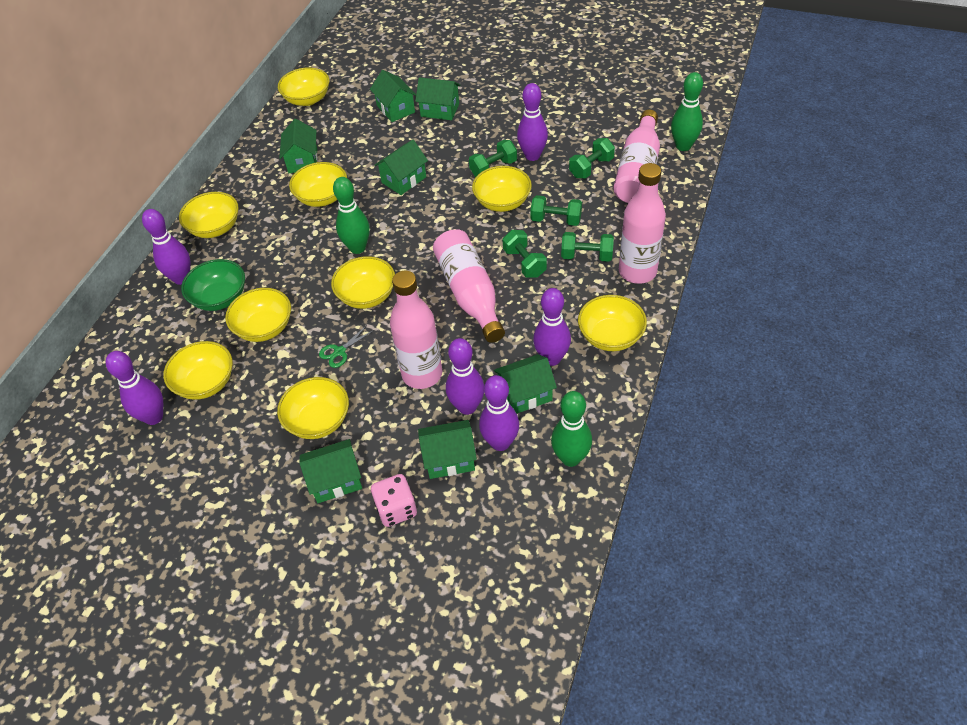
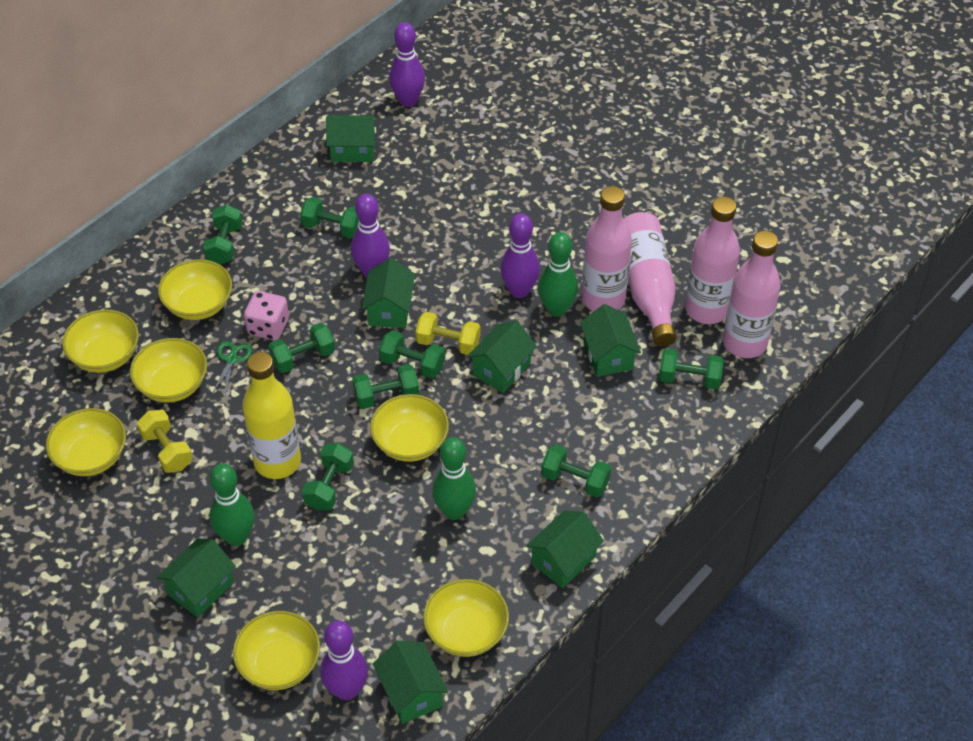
green bowl: [181,259,245,311] = 1 -> none = 0
green dumbbell: [469,140,517,177] [503,230,547,278] [530,195,582,226] [561,232,614,262] [569,138,615,179] = 5 -> [203,205,243,265] [268,323,335,373] [300,197,359,238] [302,443,354,511] [352,364,419,409] [379,330,445,379] [541,444,611,498] [659,348,724,390] = 8
purple bowling pin: [106,351,163,425] [142,209,191,285] [446,338,484,415] [479,375,519,451] [517,83,548,161] [533,288,571,366] = 6 -> [320,621,368,700] [351,194,390,277] [389,22,425,107] [500,213,540,298] = 4
yellow bottle: none = 0 -> [242,352,301,479] = 1
yellow bowl: [163,341,233,400] [179,192,239,238] [225,288,291,342] [277,377,349,439] [278,67,329,106] [289,162,347,207] [331,256,395,309] [472,166,532,212] [578,295,647,351] = 9 -> [46,408,126,476] [62,309,139,373] [130,338,207,402] [158,259,232,320] [233,611,320,690] [370,394,449,462] [423,579,509,657] = 7
yellow dumbbell: none = 0 -> [137,409,193,473] [415,312,480,355] = 2

